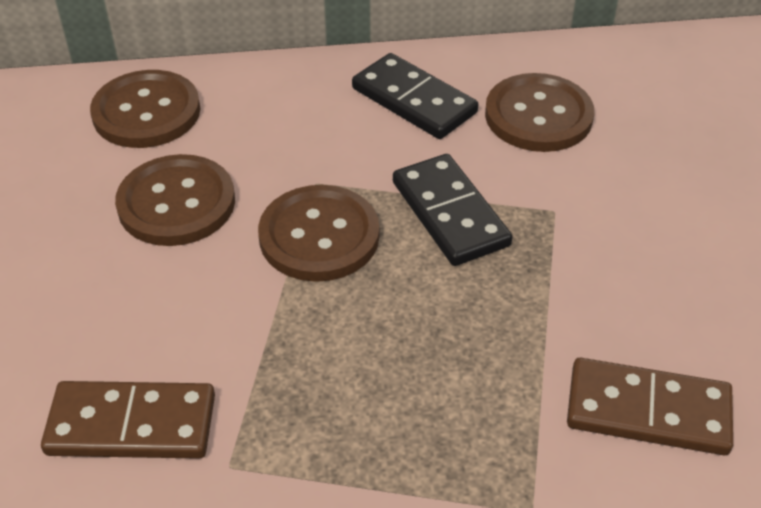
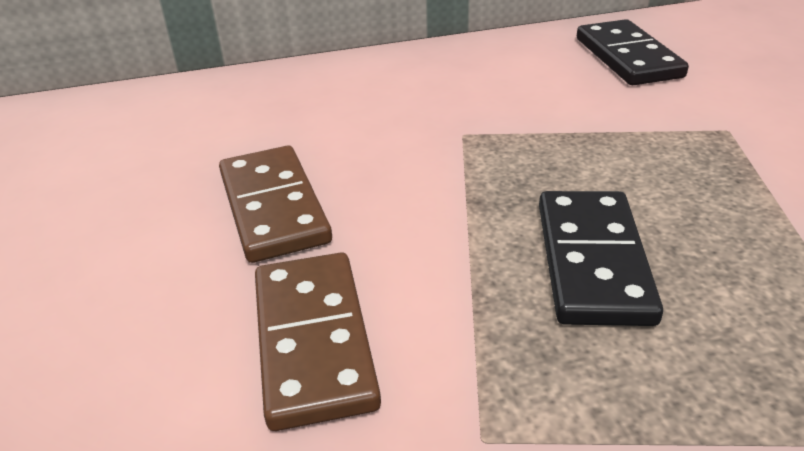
brown button: [90,70,200,148] [115,154,235,246] [258,185,379,282] [485,73,594,152] = 4 -> none = 0

